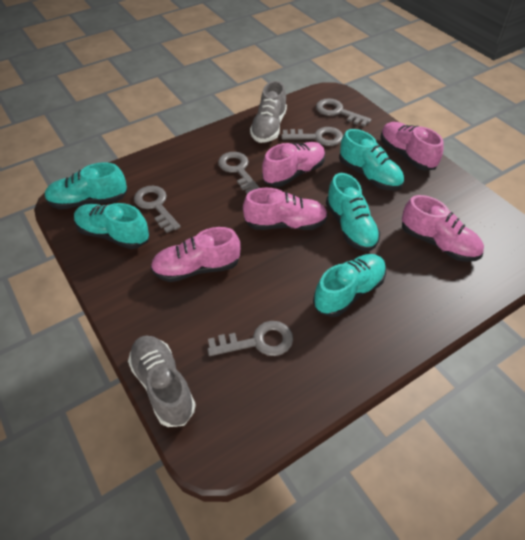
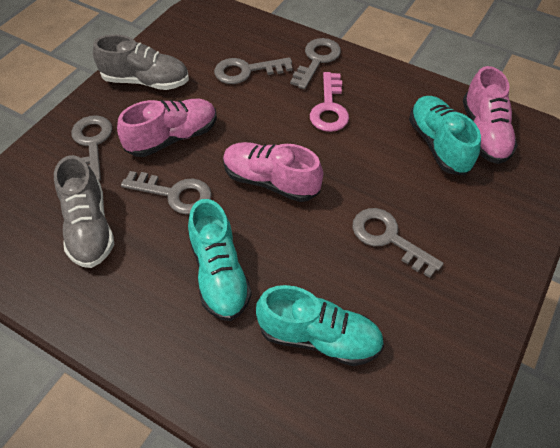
pink key: none = 0 -> [310,72,349,132] = 1
pink shoe: [150,227,240,282] [243,188,328,230] [262,142,325,187] [380,122,444,171] [402,195,484,262] = 5 -> [117,99,217,157] [223,142,323,202] [463,66,518,164] = 3
turquoise shoe: [45,162,128,209] [74,203,149,249] [313,254,386,317] [326,173,380,251] [339,129,404,190] = 5 -> [188,199,252,321] [256,285,384,366] [409,96,481,175] = 3

